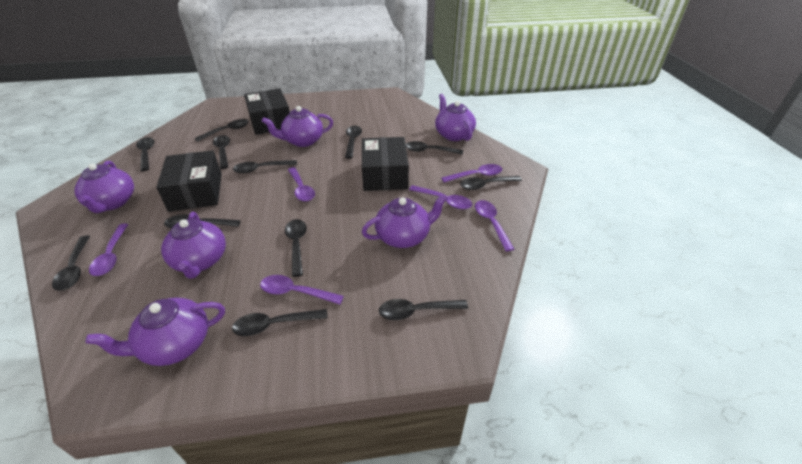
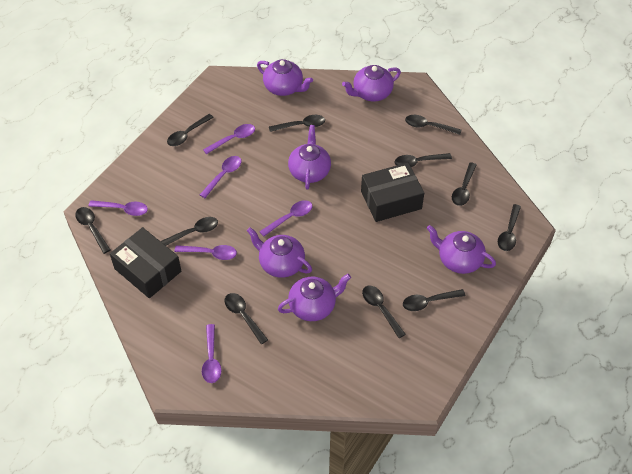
black box: [156,150,222,212] [244,89,290,135] [362,137,409,191] = 3 -> [110,227,181,298] [361,163,424,222] = 2
black spoon: [52,236,90,291] [136,137,155,171] [164,214,241,228] [194,119,249,142] [213,135,230,169] [232,309,328,336] [233,160,297,173] [285,219,307,277] [345,126,362,159] [379,299,468,320] [406,141,463,155] [460,176,522,190] = 12 -> [75,207,111,254] [161,217,218,246] [167,114,214,146] [225,293,268,344] [269,115,325,132] [362,286,406,338] [394,153,452,167] [403,289,466,311] [405,115,461,135] [452,162,477,206] [498,204,521,251] = 11

